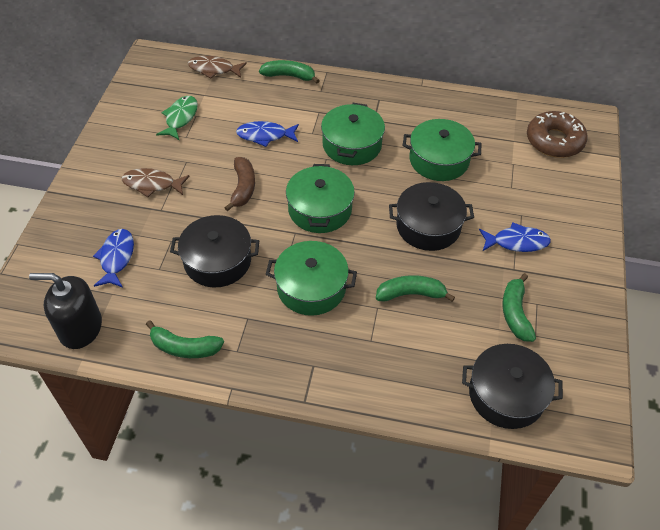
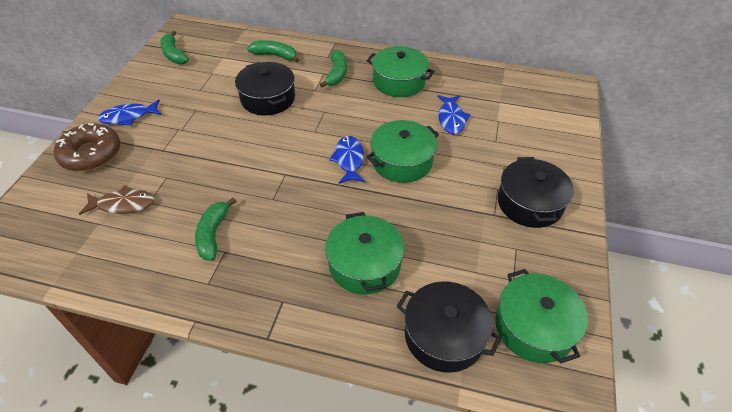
black soap dispenser: [29,273,102,349] = 1 -> none = 0
brown banana: [224,157,255,211] = 1 -> none = 0
brown fish: [122,168,190,197] [188,56,247,79] = 2 -> [79,185,154,215] = 1
green fish: [156,96,198,140] = 1 -> none = 0

